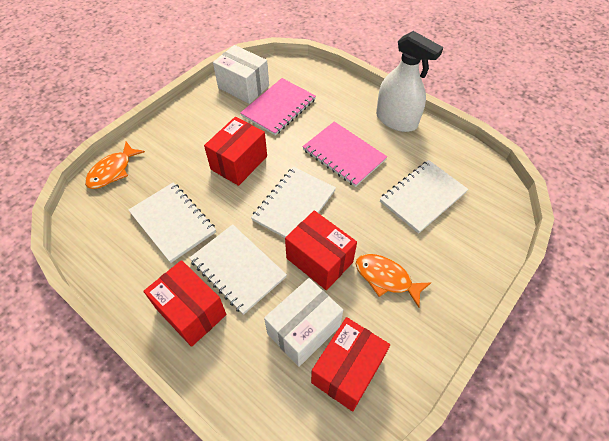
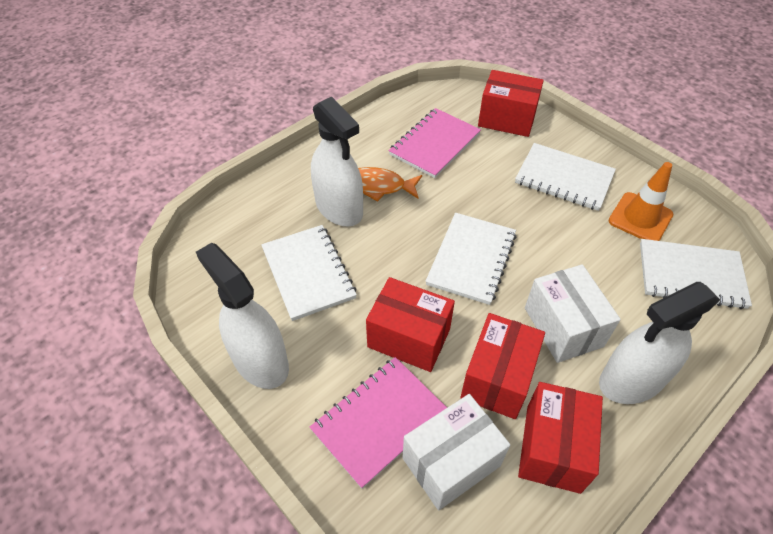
orange fish: [85,141,145,189] [356,254,432,308] = 2 -> [358,167,422,202] = 1
orange traffic cone: none = 0 -> [608,162,673,241] = 1
white spray bottle: [376,31,443,132] = 1 -> [196,243,289,389] [311,97,363,226] [599,282,720,404] = 3

